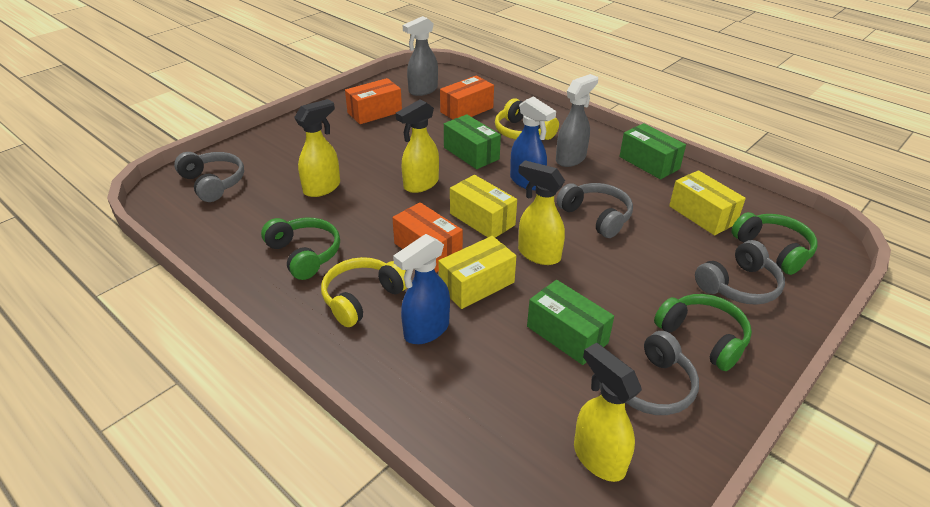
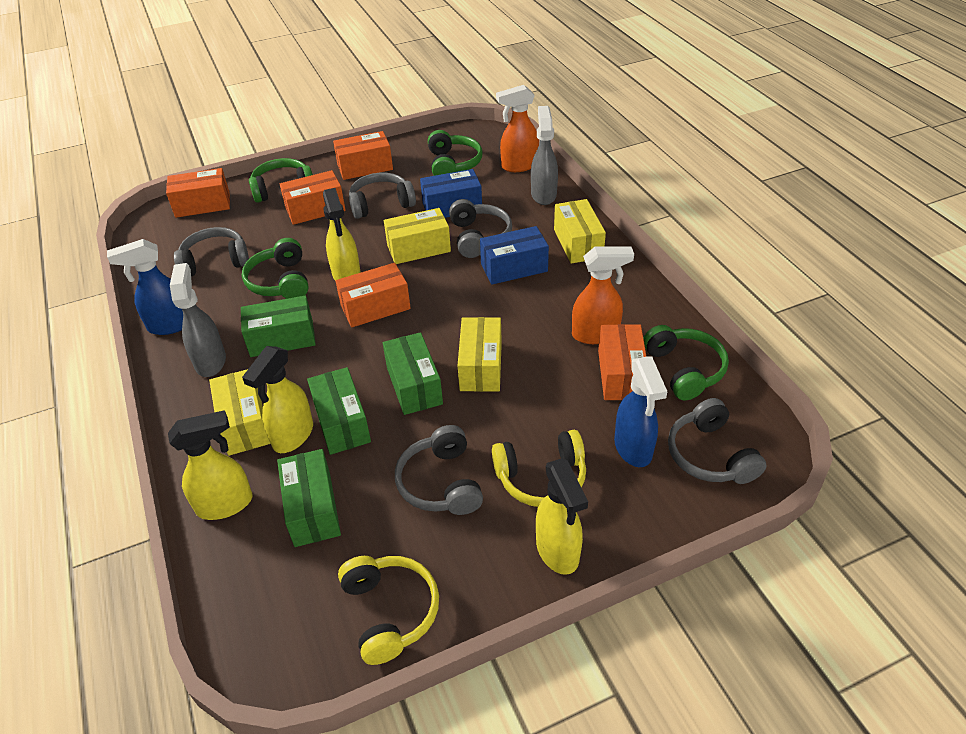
blue box: none = 0 -> [420,169,482,218] [480,226,549,284] = 2
green box: [444,114,501,169] [527,280,614,365] [619,123,686,179] = 3 -> [241,296,316,357] [277,449,341,547] [307,367,371,455] [383,332,443,415] = 4
green headphones: [261,218,340,280] [654,294,752,371] [731,212,818,275] = 3 -> [242,238,309,299] [249,158,313,203] [428,130,482,176] [643,325,729,400] = 4
grey headphones: [174,152,244,202] [556,183,633,238] [600,331,699,415] [695,240,785,305] = 4 -> [174,227,249,276] [349,173,416,219] [395,425,483,515] [449,199,512,258] [668,398,767,484] = 5
orange box: [345,78,402,124] [392,202,463,272] [440,76,494,119] = 3 -> [166,168,230,218] [280,170,346,225] [333,131,393,180] [335,263,411,327] [598,324,647,400] = 5
orange spray bottle: none = 0 -> [496,85,539,172] [572,246,634,344] = 2
yellow box: [439,236,516,309] [450,175,517,238] [669,170,746,235] = 3 -> [209,369,271,456] [384,208,451,264] [457,317,502,392] [554,199,606,264] = 4

